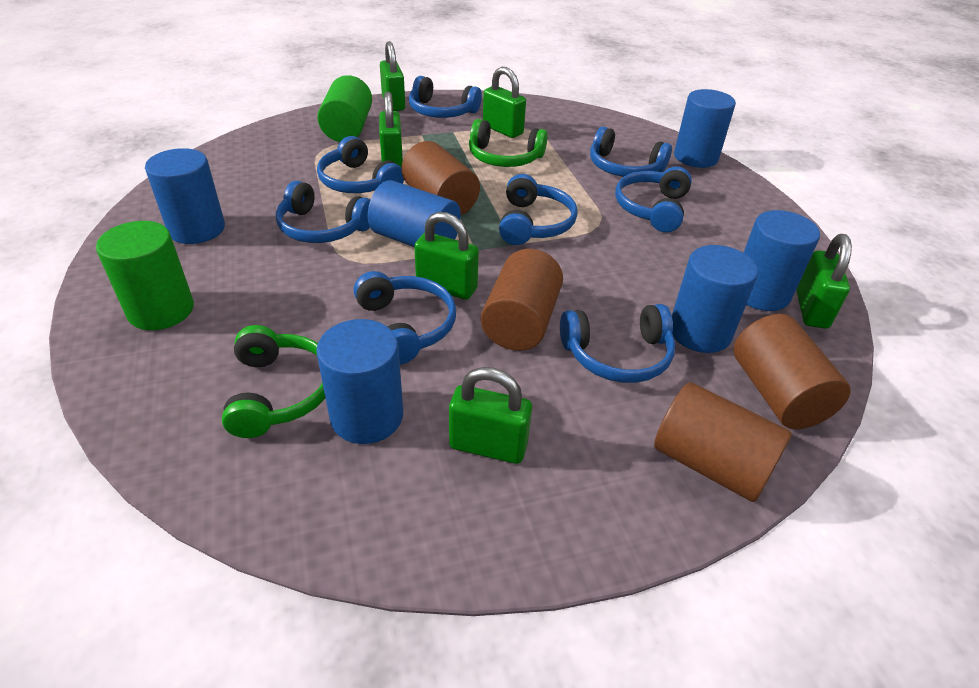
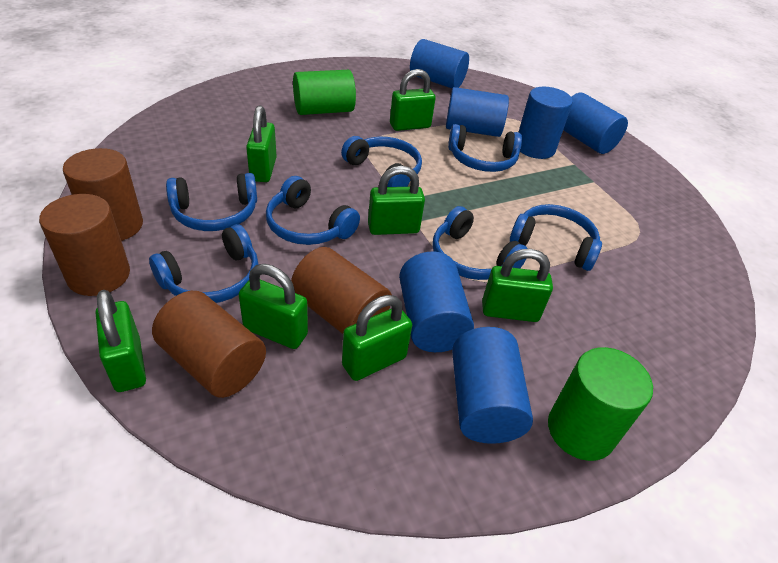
blue headphones: [276,181,371,243] [317,136,404,193] [354,271,456,365] [409,76,482,118] [499,174,578,245] [560,304,675,383] [590,126,672,177] [615,166,692,232] = 8 -> [149,224,258,303] [166,173,257,231] [266,176,360,245] [341,136,422,187] [432,206,528,280] [448,124,522,172] [510,204,602,271] = 7
green headphones: [222,325,325,438] [469,119,548,167] = 2 -> none = 0
green padlock: [379,92,403,167] [380,41,405,111] [414,212,479,300] [449,367,532,464] [483,67,526,138] [797,234,852,329] = 6 -> [96,290,146,392] [238,264,308,349] [246,105,277,182] [342,295,412,381] [368,166,425,235] [390,69,436,131] [482,249,553,322] = 7

